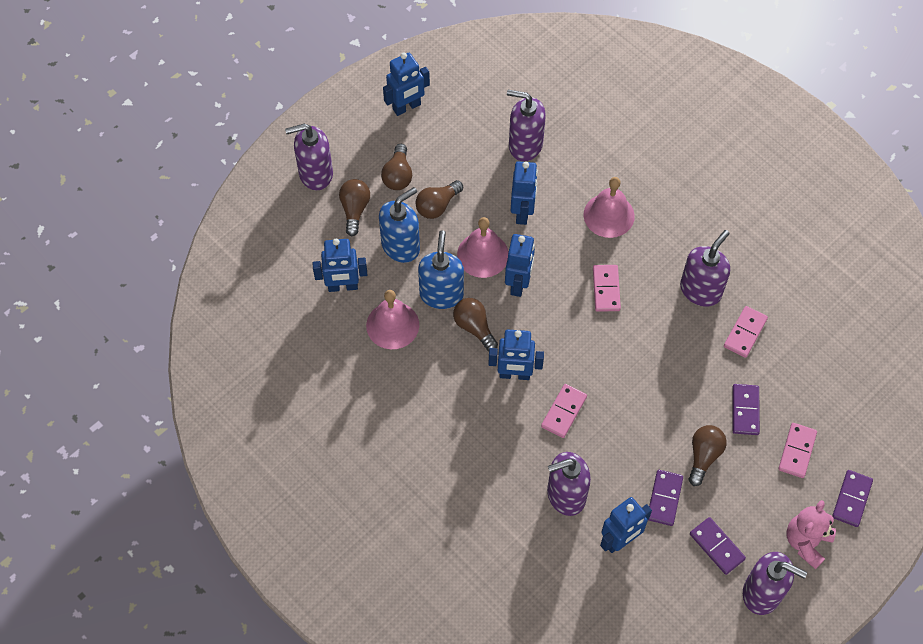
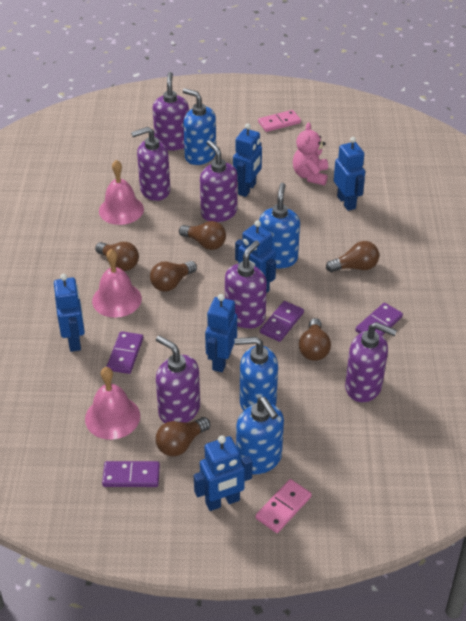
blue soap dispenser: [379,187,420,263] [418,230,464,309] = 2 -> [183,88,216,165] [234,337,278,411] [236,397,284,474] [259,183,300,268] = 4
brown light bulb: [339,179,370,236] [381,144,412,190] [415,180,463,219] [453,298,498,351] [689,425,727,486] = 5 -> [95,242,139,271] [150,261,197,291] [156,417,210,456] [179,221,226,250] [299,318,331,361] [326,241,379,272] = 6
pink domino: [541,384,587,438] [593,265,621,311] [724,306,768,358] [778,423,817,478] = 4 -> [255,479,312,533] [258,110,301,132] = 2
purple soap dispenser: [285,123,333,190] [507,90,546,161] [547,452,591,516] [680,230,730,307] [743,552,807,615] = 5 -> [131,127,170,201] [153,72,189,151] [156,335,200,423] [200,140,238,222] [225,240,267,329] [345,322,397,402] = 6

